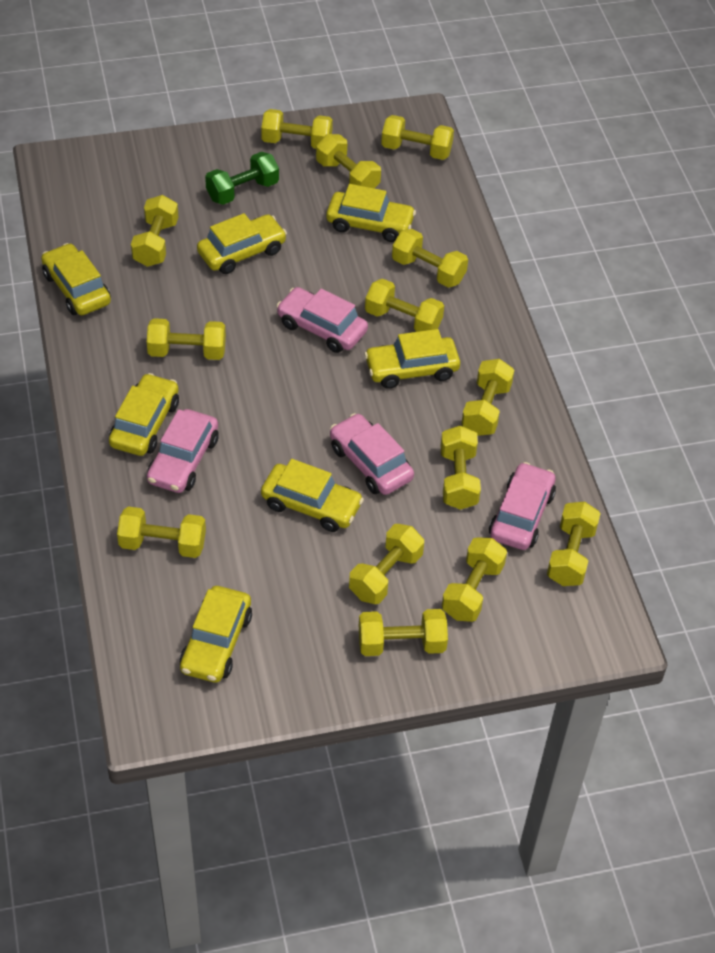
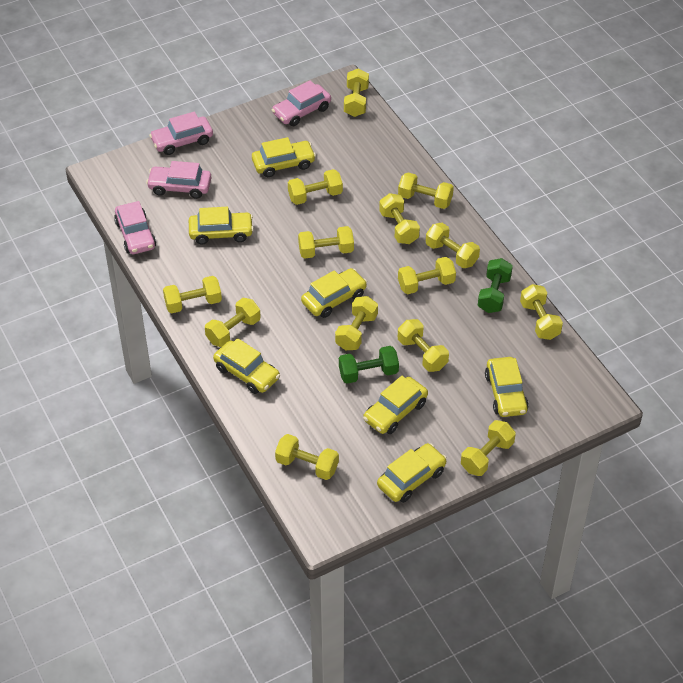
green dumbbell: [205,152,279,205] = 1 -> [339,346,399,384] [478,258,513,313] = 2

